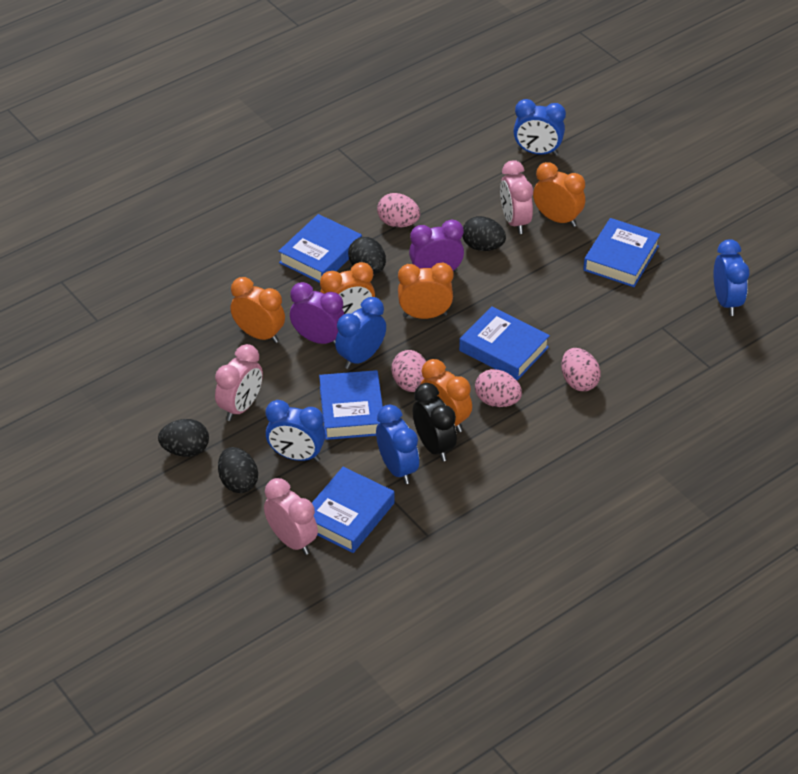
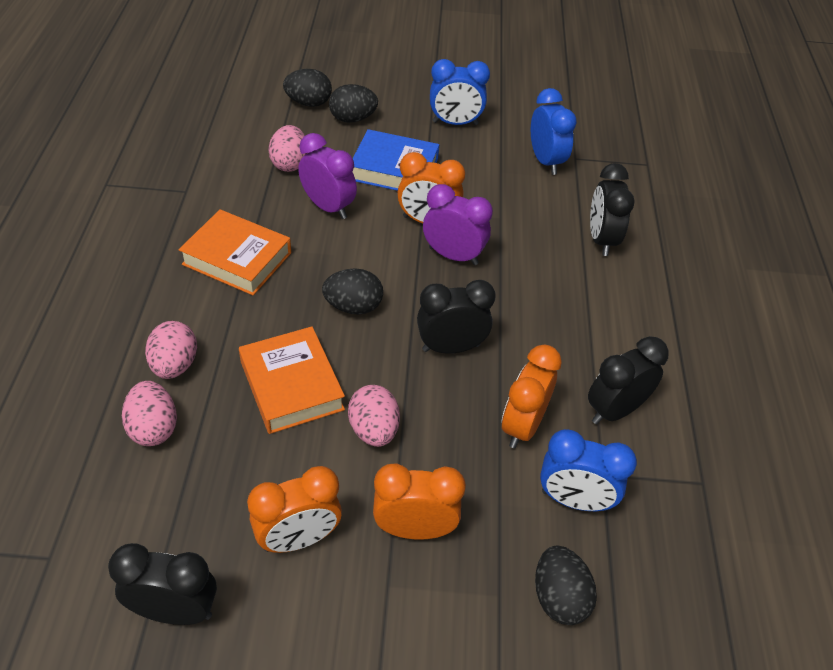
black clock: [413,383,457,462] = 1 -> [108,543,217,625] [417,280,496,354] [588,336,669,424] [590,163,635,256] = 4
blue book: [278,214,362,283] [312,467,394,553] [319,370,383,440] [459,306,550,380] [583,218,661,287] = 5 -> [353,129,439,191] = 1
blue clock: [265,400,326,462] [335,297,386,369] [376,405,419,484] [513,99,566,156] [714,239,750,316] = 5 -> [430,59,490,125] [531,88,577,175] [540,429,637,511] = 3
orange book: none = 0 -> [179,209,291,295] [239,326,345,434] = 2
orange clock: [230,277,285,343] [320,262,375,314] [398,263,453,319] [421,359,472,432] [533,162,585,227] = 5 -> [247,466,342,553] [373,463,466,540] [397,152,465,223] [501,345,562,448] = 4
pink clock: [215,344,263,421] [264,478,318,555] [500,160,533,234] = 3 -> none = 0

